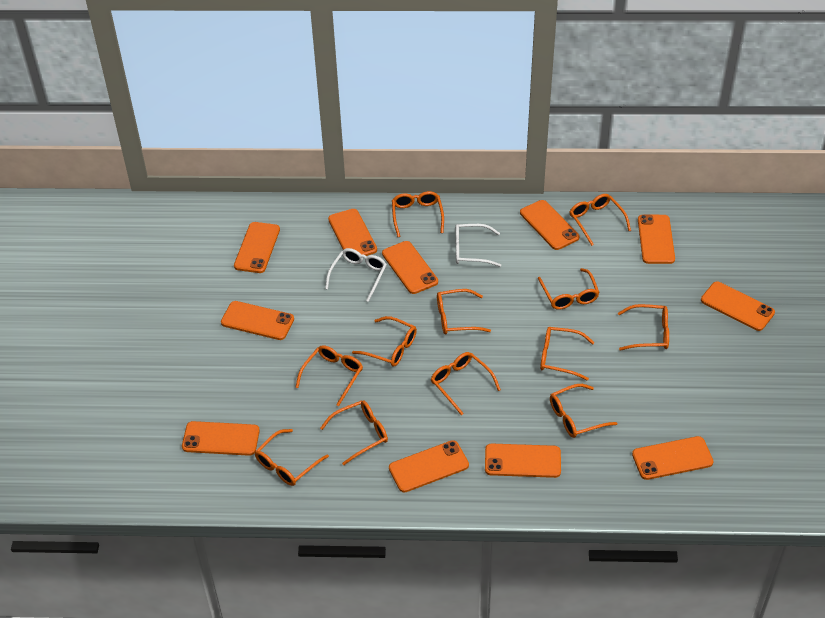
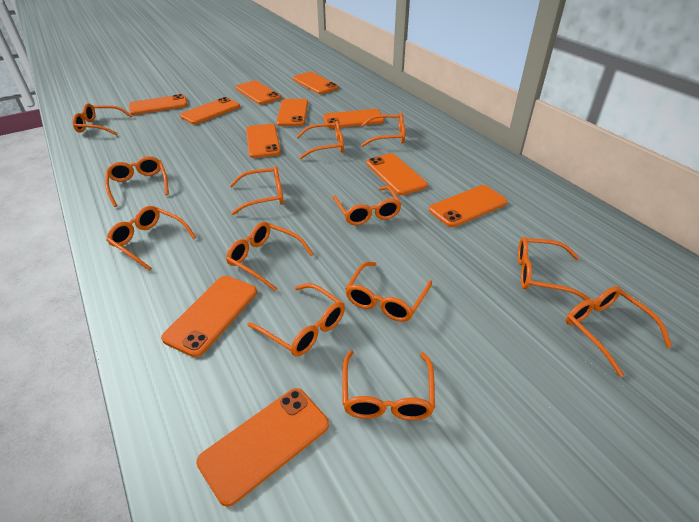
orange glasses: [255,429,329,486] [295,345,363,406] [320,400,388,465] [352,316,417,367] [392,191,444,237] [431,352,501,415] [437,289,491,334] [538,268,600,310] [540,327,595,381] [550,384,617,438] [570,194,631,246] [618,304,669,351] = 12 -> [72,104,132,135] [105,156,169,207] [106,206,196,271] [226,222,313,291] [230,166,284,215] [248,283,345,357] [296,121,344,159] [332,186,401,225] [342,350,435,420] [345,262,432,322] [361,113,405,147] [518,237,591,300] [566,286,672,377] = 13
white glasses: [325,248,387,302] [455,224,501,267] = 2 -> none = 0

